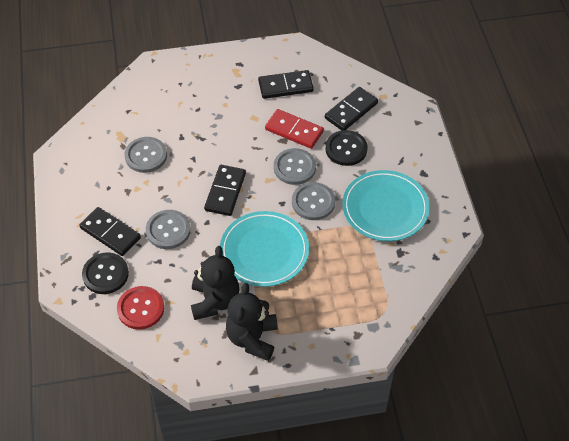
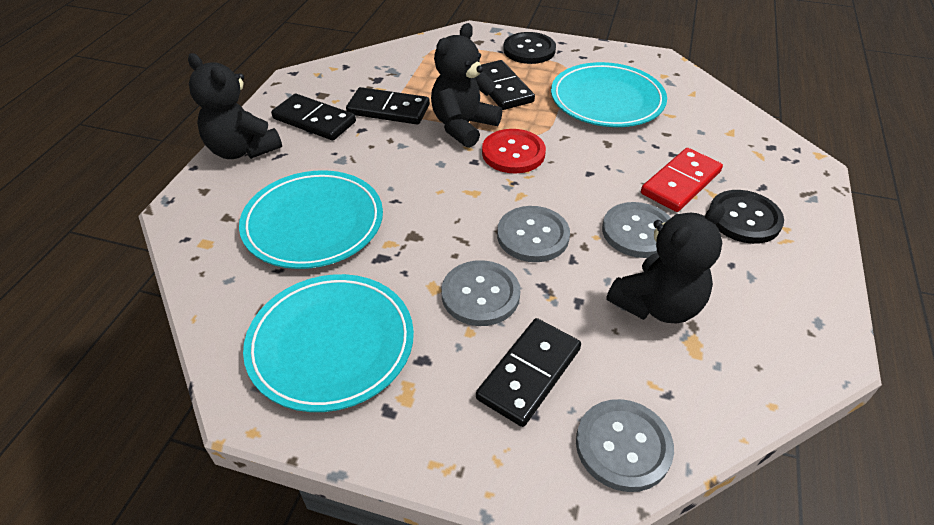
black teddy bear: [191,246,239,320] [226,283,278,361] = 2 -> [188,53,282,159] [431,23,502,148] [607,203,725,323] = 3
turquoise plate: [220,211,309,287] [343,170,430,241] = 2 -> [239,170,383,269] [243,274,414,412] [551,62,667,127] = 3

